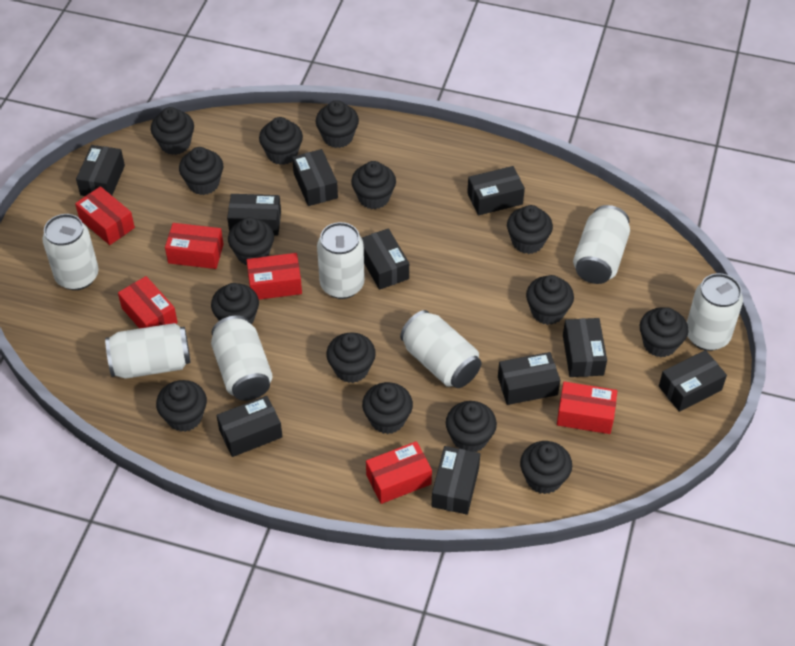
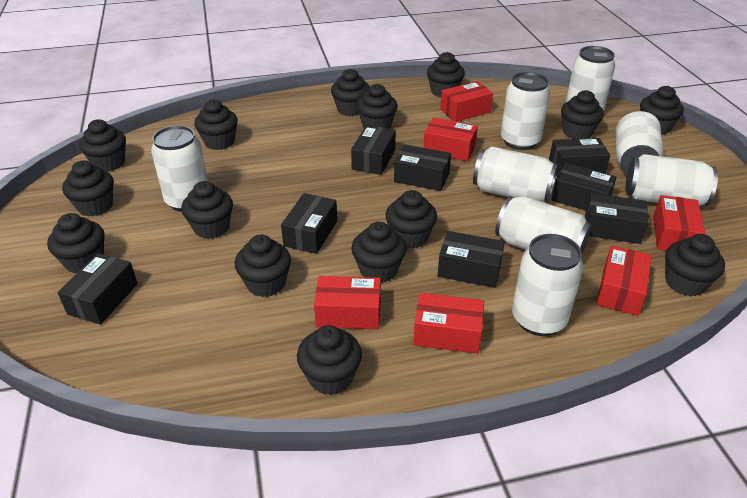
black box: [76,145,125,196] [216,396,283,457] [227,194,281,236] [292,149,338,206] [362,228,409,290] [432,446,480,515] [467,166,525,216] [498,352,560,405] [563,318,607,377] [659,350,727,412] = 10 -> [58,253,138,325] [281,193,337,254] [351,125,396,175] [394,144,451,191] [438,231,505,288] [549,138,610,177] [552,163,617,211] [585,193,649,244] = 8
white can: [43,214,99,290] [105,323,190,379] [211,315,273,401] [317,222,365,299] [400,310,482,388] [573,205,630,284] [687,273,743,351] = 7 -> [151,125,208,212] [473,147,558,202] [495,196,592,254] [501,72,550,150] [512,234,583,336] [566,46,615,111] [616,111,664,175] [626,154,718,206] = 8

